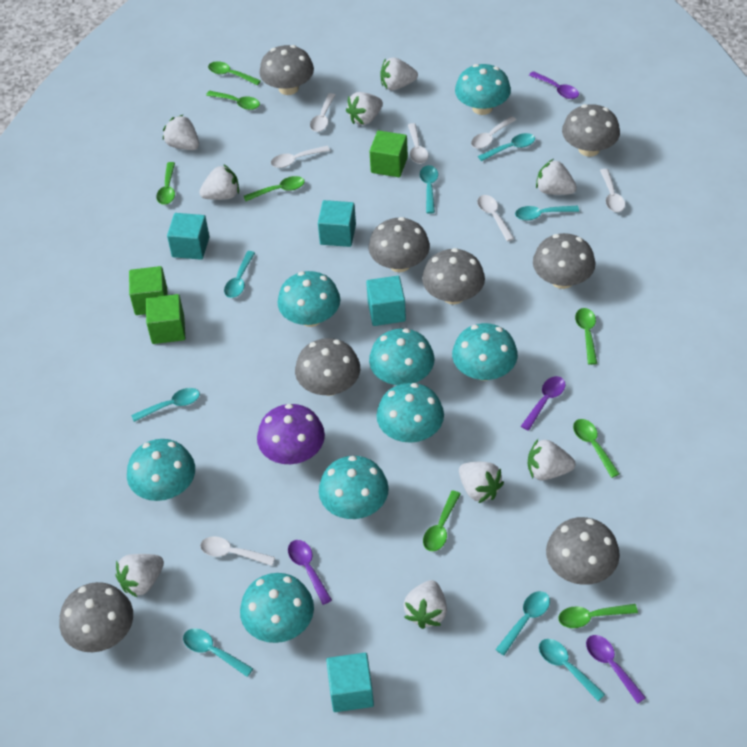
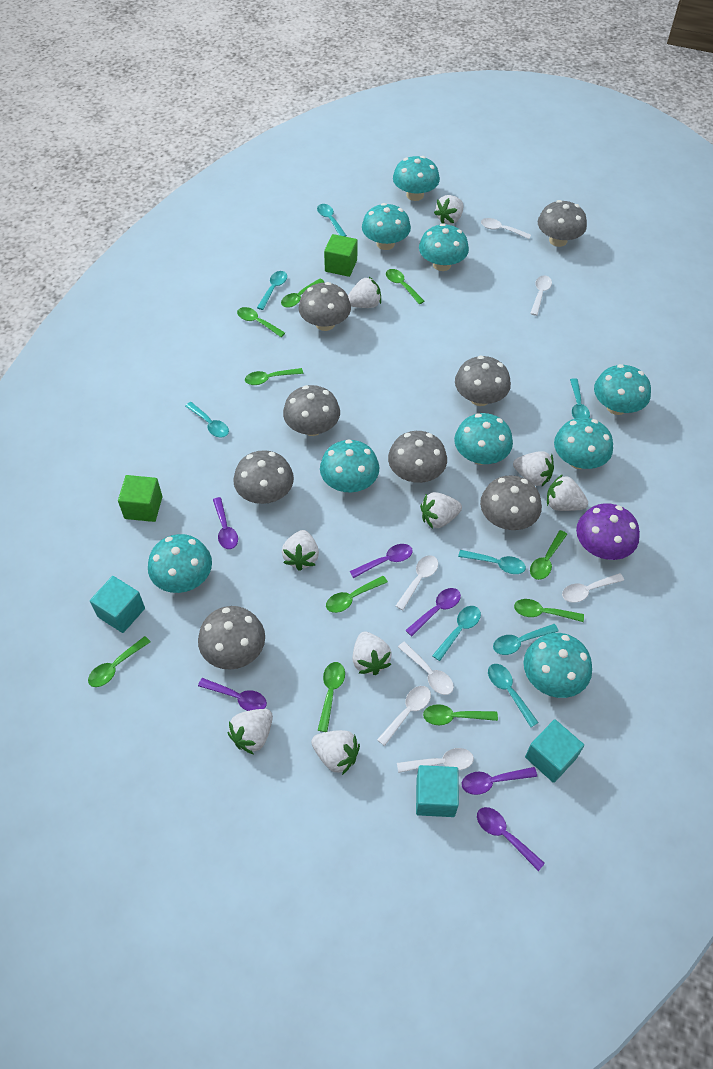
green cube: [129,266,168,315] [146,294,185,344] [369,130,408,177] = 3 -> [118,475,163,522] [324,234,357,277] = 2
green spoon: [156,162,175,205] [206,90,260,110] [208,61,261,85] [244,176,305,201] [423,490,461,551] [558,604,638,628] [573,419,620,478] [575,308,597,365] = 8 -> [88,636,150,687] [237,307,285,337] [245,368,303,385] [281,279,324,308] [318,662,345,732] [326,576,388,613] [386,269,424,304] [423,704,498,725] [514,599,584,622] [530,530,567,580] = 10
purple spoon: [288,540,332,605] [521,376,565,431] [529,71,579,99] [586,635,646,704] = 4 -> [198,678,267,711] [213,497,238,549] [350,544,413,578] [405,588,461,636] [462,767,537,795] [477,807,545,871] = 6
turquoise cube: [167,213,209,260] [318,200,356,247] [326,653,374,712] [366,276,406,326] = 4 -> [90,576,145,633] [416,765,459,817] [525,719,584,783] = 3
turquoise mushroom: [127,439,195,501] [240,573,314,643] [277,271,340,327] [319,456,389,519] [369,328,435,385] [377,383,444,443] [452,323,518,381] [455,64,511,115] = 8 -> [148,534,212,593] [320,439,379,492] [362,203,411,250] [393,156,440,201] [419,223,469,271] [454,413,513,465] [523,633,592,698] [554,418,613,469] [594,364,651,415] = 9

